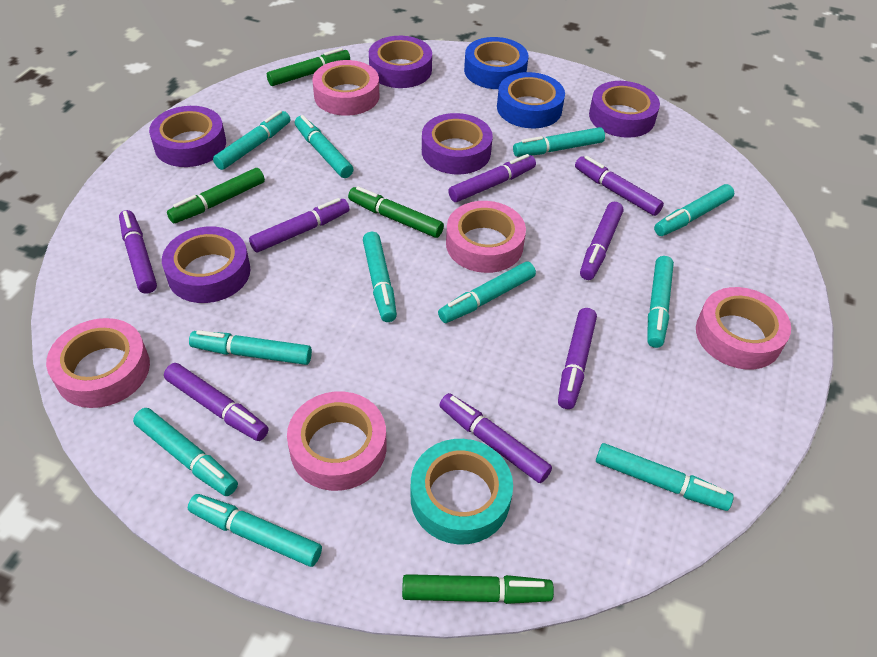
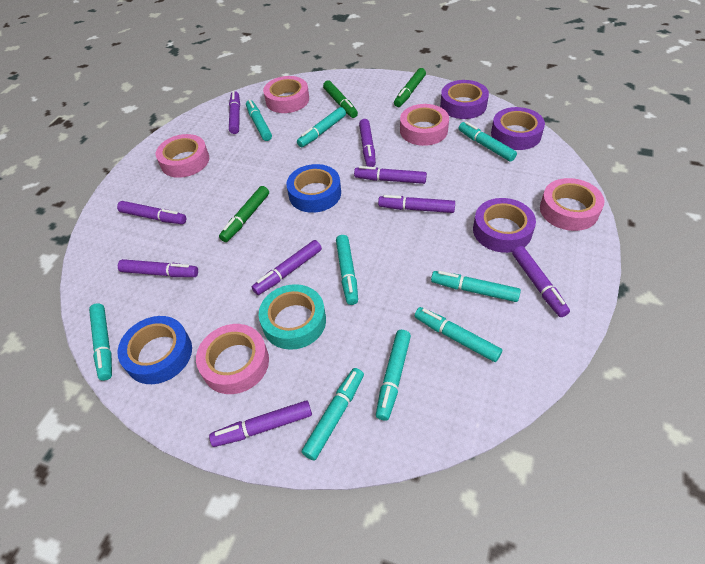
green marker: [167,168,265,223] [267,48,350,86] [348,186,444,238] [402,574,554,604] = 4 -> [219,186,269,242] [323,80,358,118] [394,68,426,107] = 3
purple marker: [119,210,157,294] [164,363,269,441] [249,198,350,252] [439,393,552,483] [448,154,536,202] [558,308,597,409] [575,156,664,216] [580,202,623,280] = 8 -> [117,201,186,224] [118,259,198,277] [209,400,312,447] [229,91,240,134] [252,240,322,295] [354,166,427,184] [359,119,376,167] [378,195,455,213] [512,246,570,317] = 9
purple tape: [149,106,226,167] [162,227,250,303] [369,36,432,88] [422,113,493,174] [589,81,660,138] = 5 -> [440,80,489,119] [473,198,536,253] [491,107,545,150] = 3
turquoise marker: [133,408,238,496] [188,494,322,567] [189,330,312,365] [213,110,290,170] [295,115,354,178] [363,232,397,322] [438,261,536,323] [513,127,605,157] [596,443,734,511] [647,256,674,348] [654,184,734,236] = 11 -> [89,303,112,381] [246,99,272,141] [297,107,346,147] [302,368,364,460] [336,235,358,305] [376,330,411,421] [415,307,502,362] [431,271,521,302] [459,121,517,162] = 9

